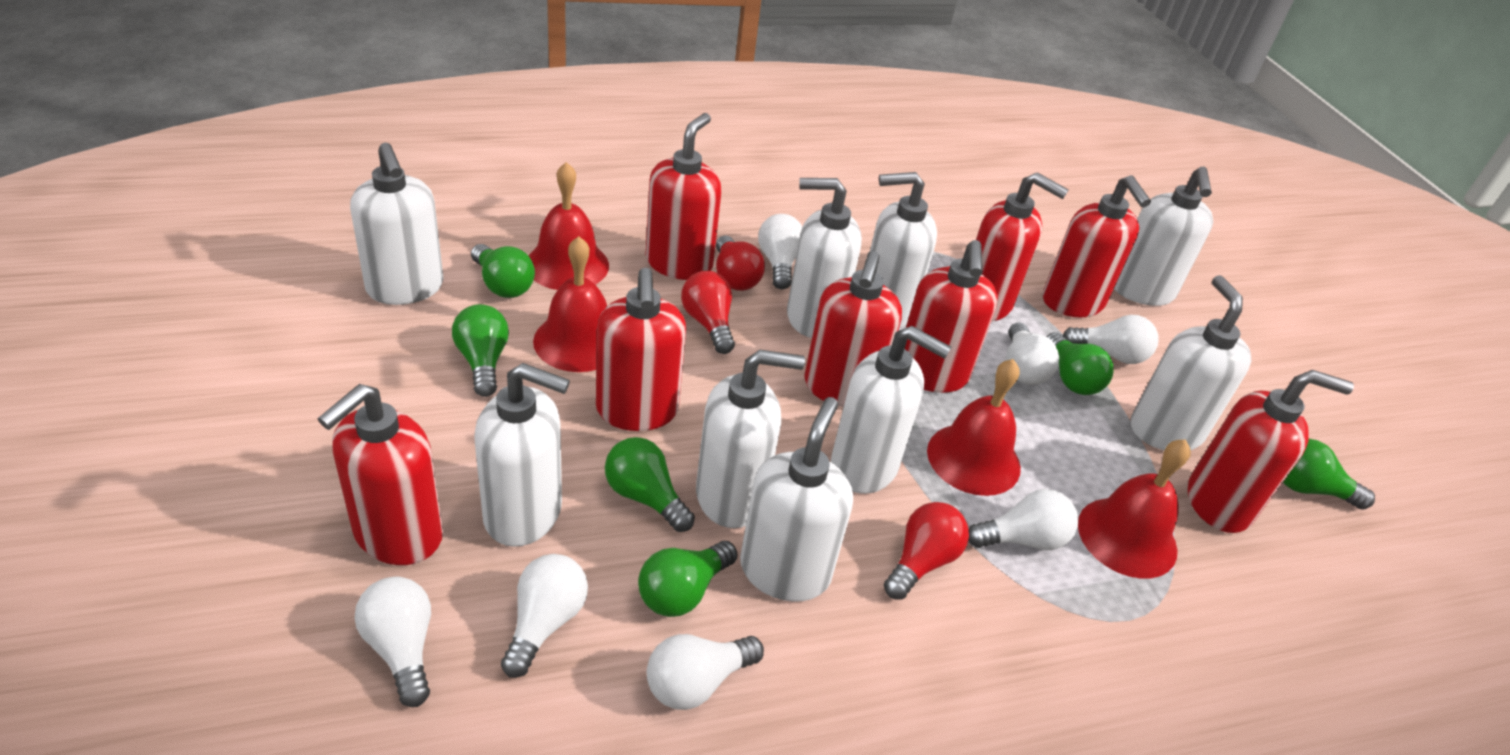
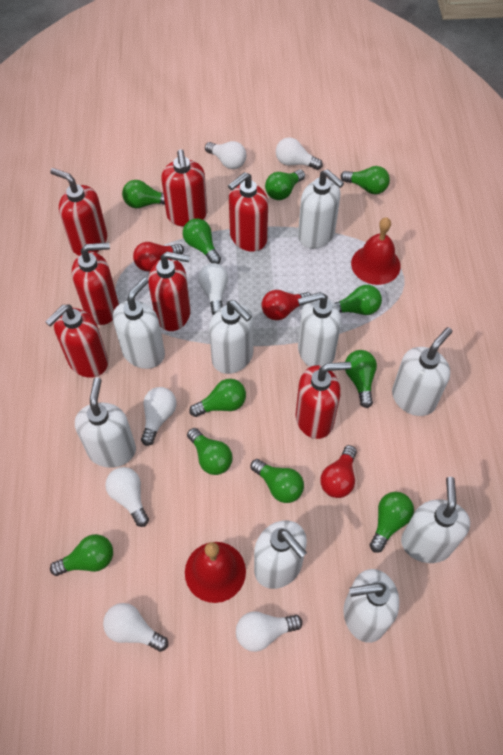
green light bulb: [452,304,509,397] [471,244,535,298] [605,437,695,532] [638,541,737,617] [1047,332,1114,395] [1283,439,1375,510] = 6 -> [50,534,113,576] [122,180,165,208] [183,218,221,264] [187,428,233,475] [189,379,246,417] [250,459,304,503] [265,170,305,200] [334,285,382,315] [341,166,390,194] [345,350,377,408] [370,492,414,553] = 11
red bell: [528,162,609,290] [533,236,607,372] [927,359,1021,496] [1078,439,1191,579] = 4 -> [185,542,246,603] [351,218,400,285] = 2
red soap dispenser: [318,384,443,565] [596,268,686,431] [645,113,721,280] [804,251,902,407] [905,240,998,393] [976,172,1069,321] [1043,175,1151,317] [1188,370,1354,533] = 8 -> [45,305,108,378] [50,168,107,255] [72,242,119,325] [148,252,191,331] [161,149,207,226] [228,172,268,252] [296,362,351,439] = 7

